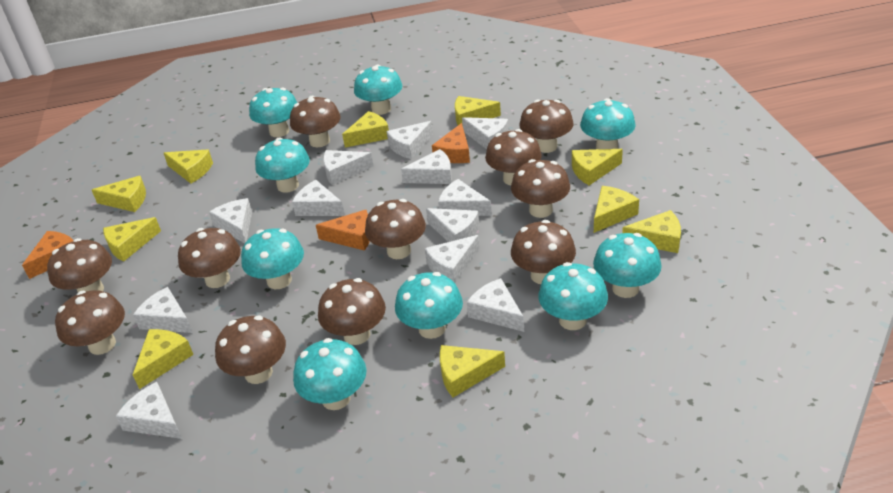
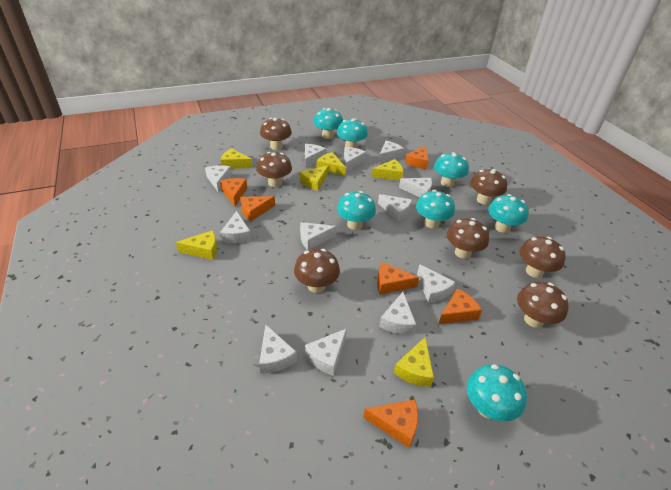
brown mushroom: [47,238,112,292] [55,290,125,355] [178,228,241,288] [215,315,286,384] [290,96,341,147] [318,278,386,345] [365,199,426,259] [485,129,542,185] [511,159,570,218] [511,220,576,284] [520,99,573,153] = 11 -> [257,152,292,187] [260,118,292,150] [294,249,340,293] [447,218,489,259] [470,169,507,205] [517,282,569,328] [520,236,566,278] = 7
orange cheese: [22,231,74,279] [316,210,370,251] [432,123,470,163] = 3 -> [220,178,247,206] [240,196,275,221] [363,400,418,448] [377,262,419,294] [405,146,429,169] [438,288,482,325] = 6
turquoise mushroom: [241,228,304,289] [249,87,297,137] [255,138,310,193] [293,338,367,410] [354,65,402,115] [395,272,463,339] [538,262,608,330] [580,98,636,149] [593,233,662,298] = 9 -> [313,108,343,139] [337,118,368,148] [337,191,376,230] [416,190,455,229] [434,152,469,187] [467,364,527,421] [488,194,528,233] = 7
yellow cheese: [92,176,146,212] [103,217,161,262] [133,329,194,389] [164,149,213,183] [342,111,389,147] [440,345,505,397] [455,96,501,126] [572,149,623,185] [594,186,639,233] [622,210,681,253] = 10 -> [176,230,217,260] [221,148,253,169] [300,166,329,191] [316,152,346,176] [372,159,403,181] [394,337,434,387] = 6

